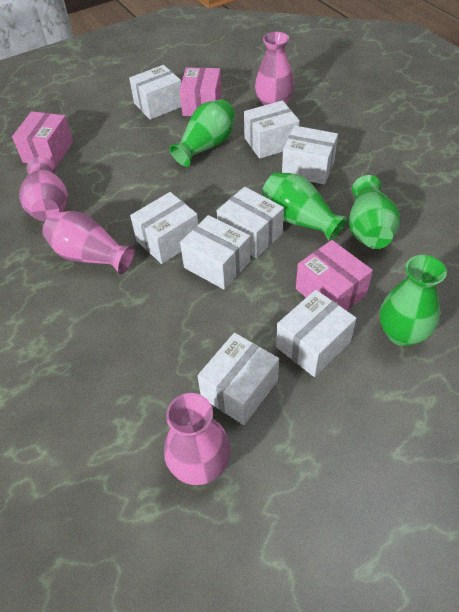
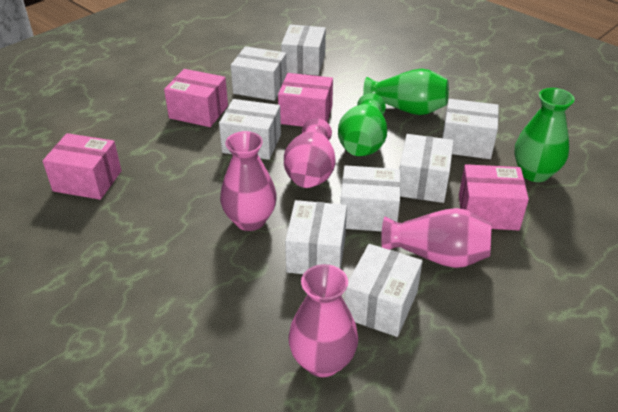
green vase: [169,99,235,167] [262,172,348,241] [349,175,400,249] [380,255,447,346] = 4 -> [338,93,387,156] [363,69,449,115] [514,88,575,182] = 3
pink box: [12,111,73,167] [179,67,222,116] [296,240,373,311] = 3 -> [43,133,122,200] [164,69,228,127] [278,73,333,127] [459,164,529,231] = 4

